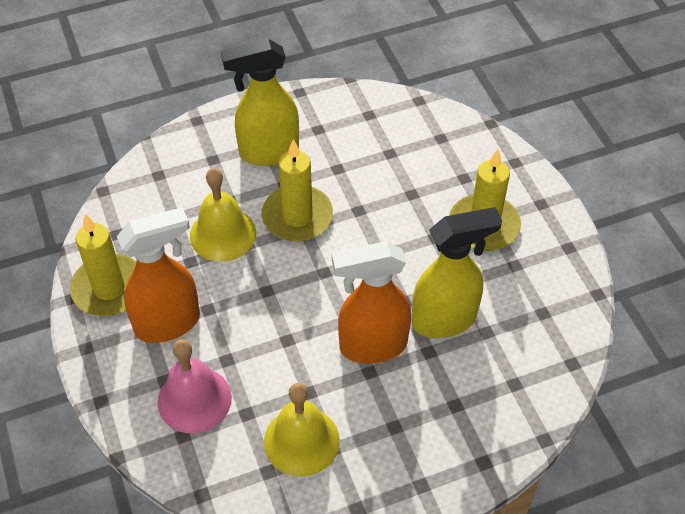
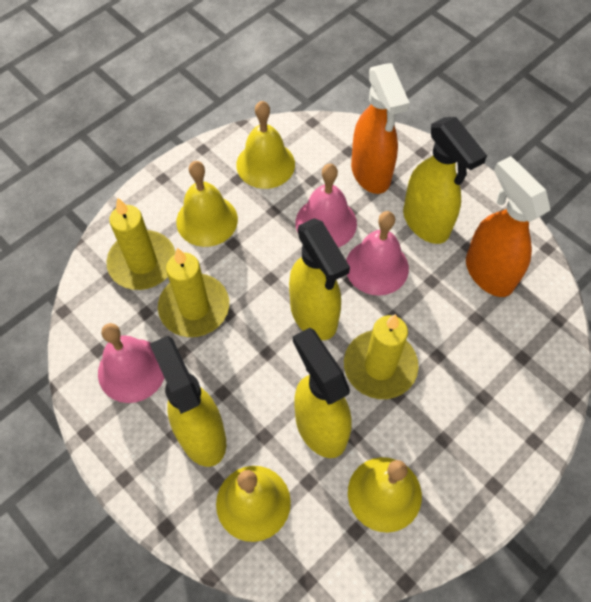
pink bell: [158,339,232,433] = 1 -> [98,323,165,403] [296,164,357,248] [346,211,409,295] = 3
yellow bell: [190,168,256,262] [264,383,340,477] = 2 -> [176,161,238,247] [216,466,291,542] [236,101,295,189] [348,457,422,533] = 4
yellow spray bottle: [221,39,299,166] [412,207,502,338] = 2 -> [150,336,226,467] [289,218,350,340] [293,328,352,458] [403,117,487,244] = 4

